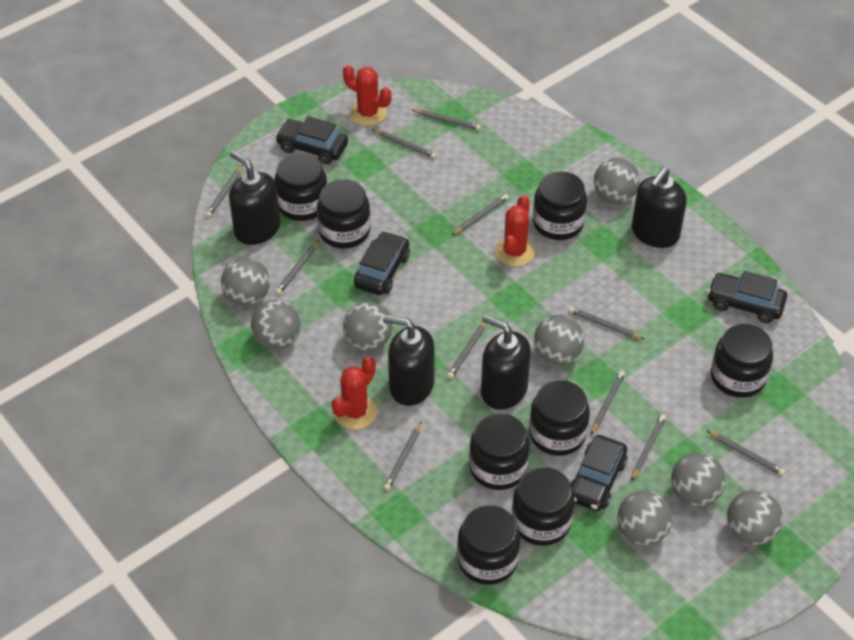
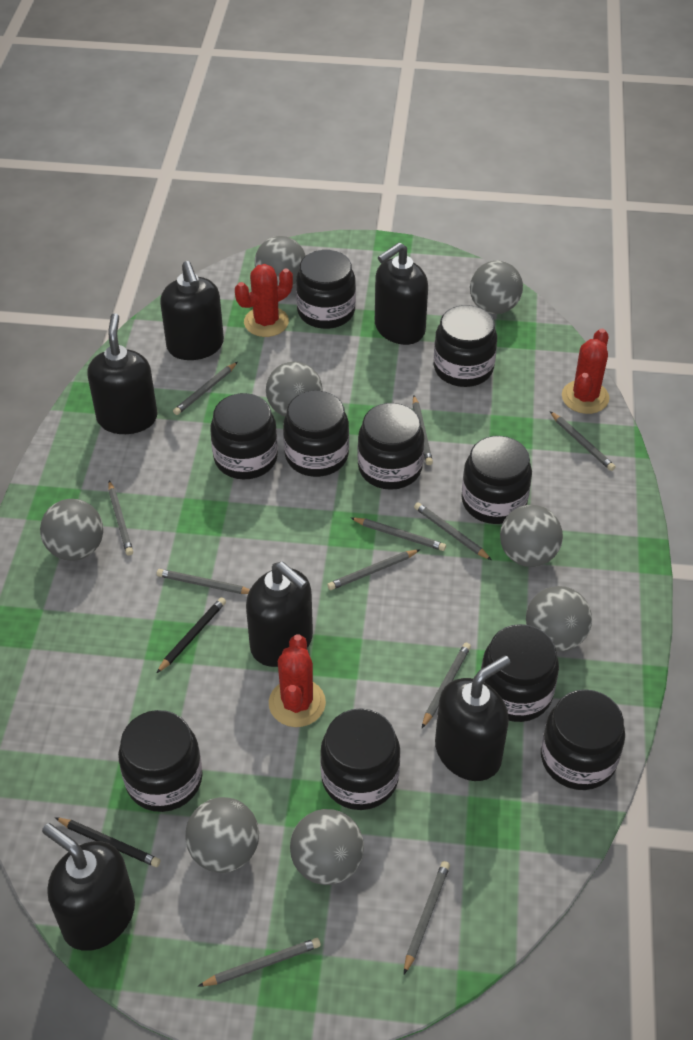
black car: [275,116,348,164] [354,231,410,295] [570,435,628,511] [707,271,787,323] = 4 -> none = 0
black jar: [274,153,327,221] [317,179,371,249] [457,505,520,585] [469,413,530,490] [512,467,575,546] [529,380,590,456] [533,171,587,240] [711,324,773,398] = 8 -> [118,710,203,812] [210,393,278,479] [283,391,349,477] [296,250,356,329] [320,708,400,810] [358,403,424,490] [434,305,497,387] [462,436,532,524] [481,624,559,722] [541,689,625,790] = 10
black pencil: none = 0 -> [55,817,161,867] [157,597,226,673] = 2
black soap dispenser: [229,150,280,245] [383,315,435,406] [481,315,531,410] [632,167,687,248] = 4 -> [42,823,135,951] [87,313,158,434] [160,261,224,360] [246,562,313,667] [375,242,428,345] [435,655,510,781] = 6

